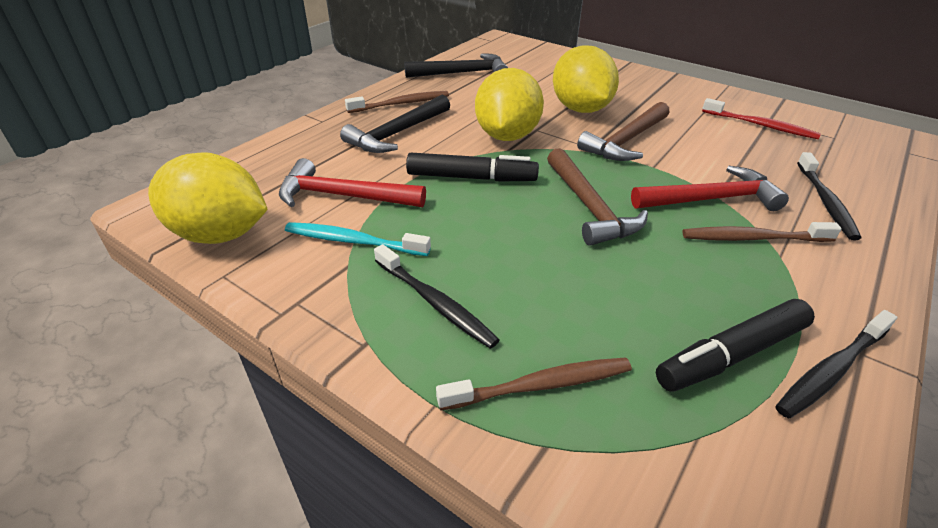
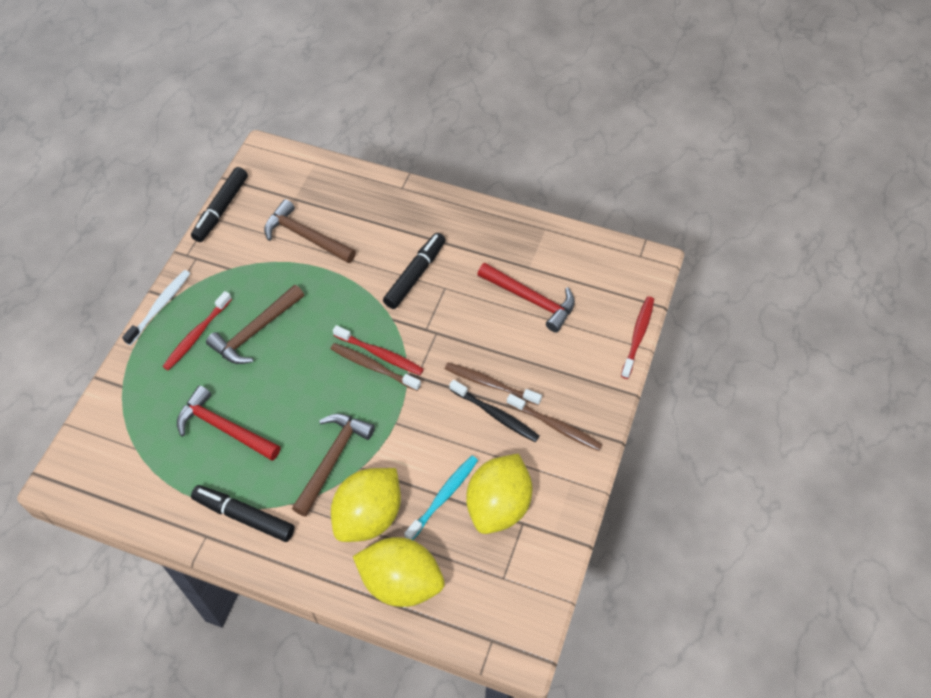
black hammer: [340,95,450,153] [404,53,508,78] = 2 -> none = 0
black marker: [406,153,539,182] [656,299,815,392] = 2 -> [191,167,248,242] [191,485,295,542] [383,233,446,309] = 3
black toothbrush: [374,244,499,349] [775,310,897,419] [797,152,861,241] = 3 -> [449,380,540,442] = 1
brown hammer: [547,148,648,246] [577,102,669,161] = 2 -> [206,285,304,364] [264,199,356,263] [292,414,375,517] = 3
red toothbrush: [702,98,821,139] = 1 -> [162,291,232,371] [333,325,424,375] [621,296,654,379] = 3
white toothbrush: none = 0 -> [122,270,190,345] = 1

